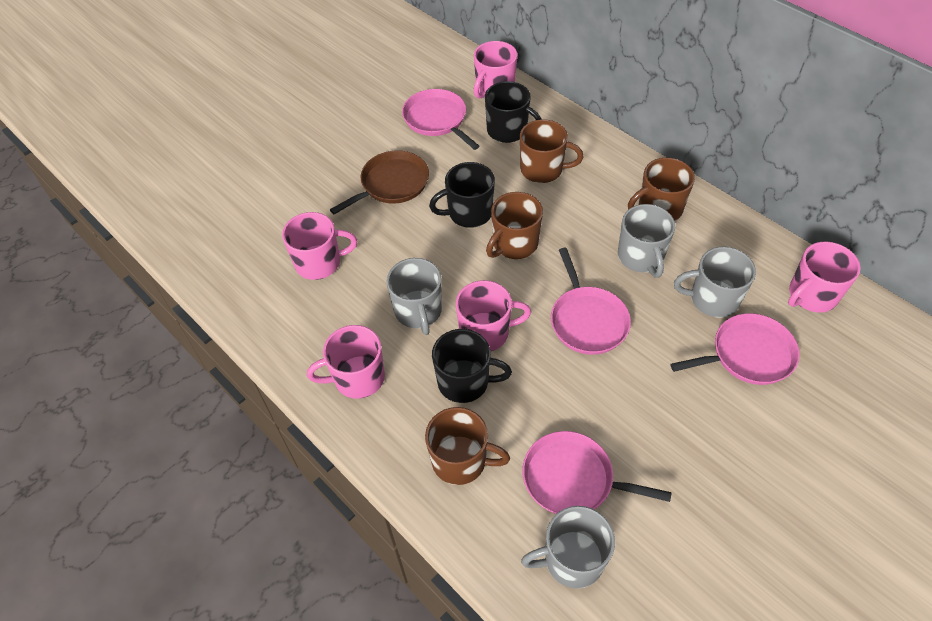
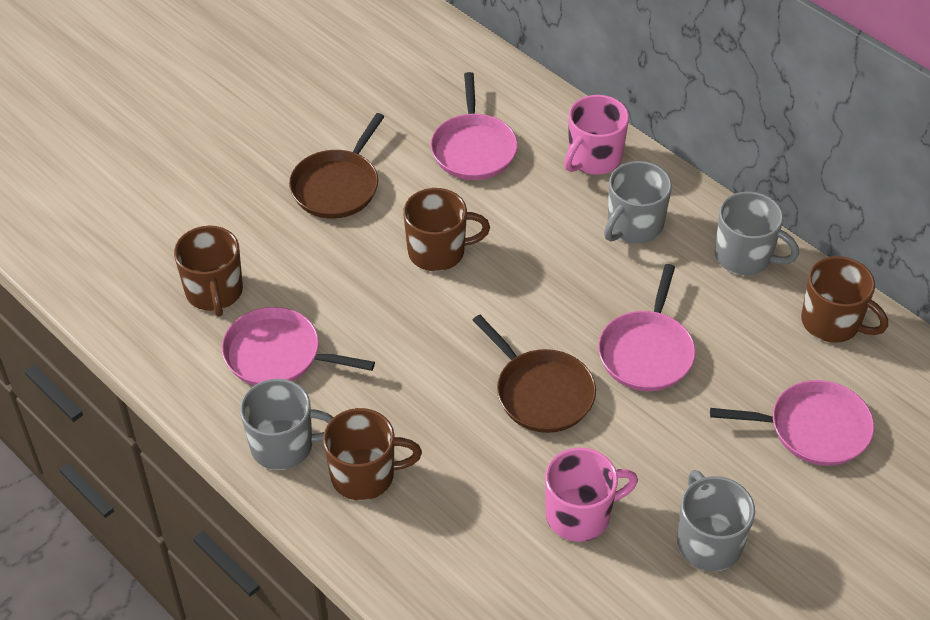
black mug: [429,162,495,228] [432,329,512,403] [485,81,541,143] = 3 -> none = 0
brown pan: [330,150,429,214] = 1 -> [289,113,385,219] [473,315,596,433] = 2
pink mug: [282,212,357,280] [307,325,385,399] [456,280,531,351] [474,41,517,99] [788,241,861,313] = 5 -> [545,448,638,542] [564,95,629,175] = 2

